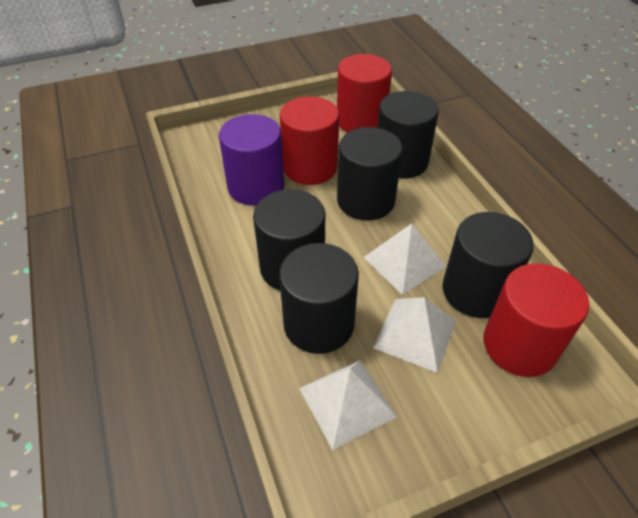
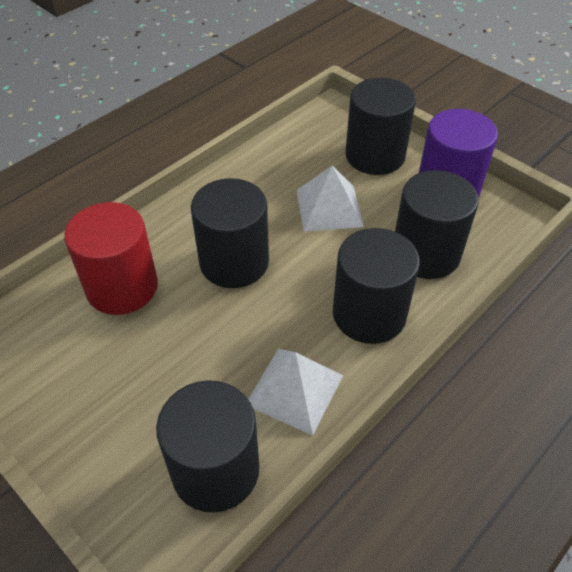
red cylinder: [280,96,339,185] [337,54,392,132] [483,263,589,377] = 3 -> [64,202,158,315] = 1
white pyramid: [299,360,397,450] [363,224,447,295] [373,297,456,373] = 3 -> [248,349,343,435] [297,166,364,232] = 2

